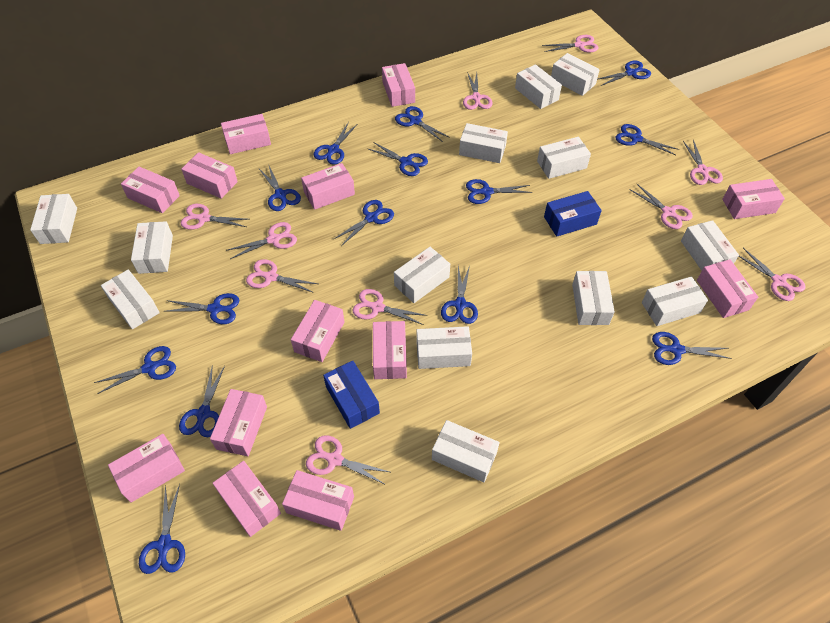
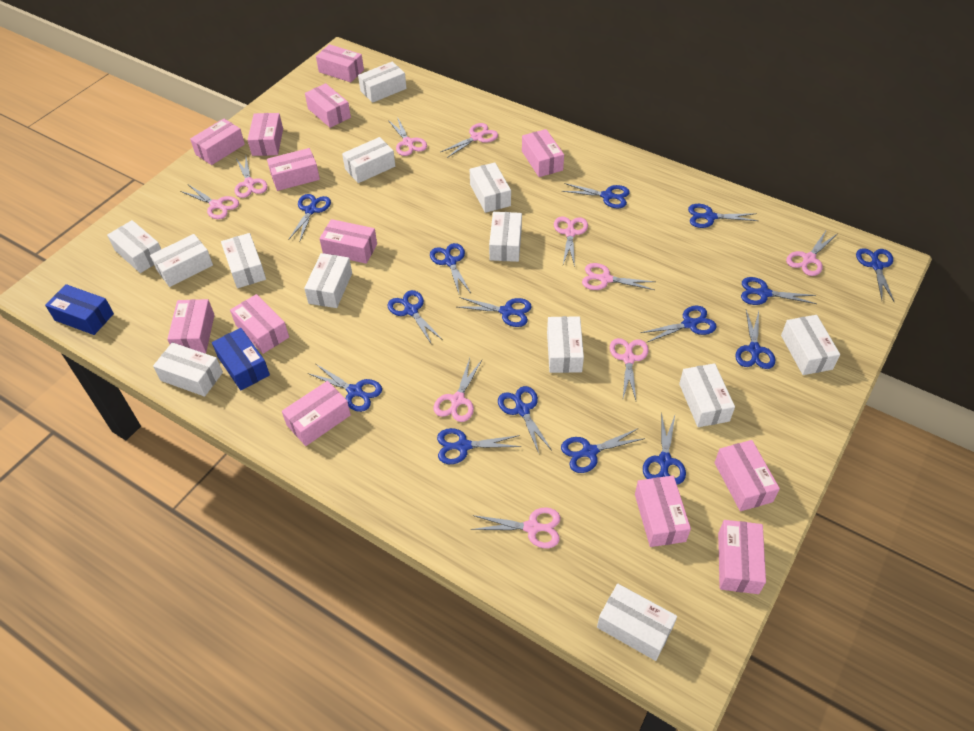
blue scissors: [94,346,176,394] [139,484,185,574] [164,293,240,324] [179,365,225,437] [259,164,301,211] [313,122,357,165] [334,200,394,246] [368,142,428,176] [395,106,450,142] [441,265,478,324] [466,179,532,204] [598,61,651,86] [616,124,679,155] [652,332,732,365] = 14 -> [288,194,331,241] [308,364,382,412] [388,290,443,345] [430,243,471,293] [437,428,521,464] [458,297,532,327] [498,386,551,453] [561,428,645,473] [562,183,630,209] [641,306,717,343] [643,412,686,484] [688,204,758,228] [735,310,775,369] [741,277,817,305] [856,248,894,301] = 15

